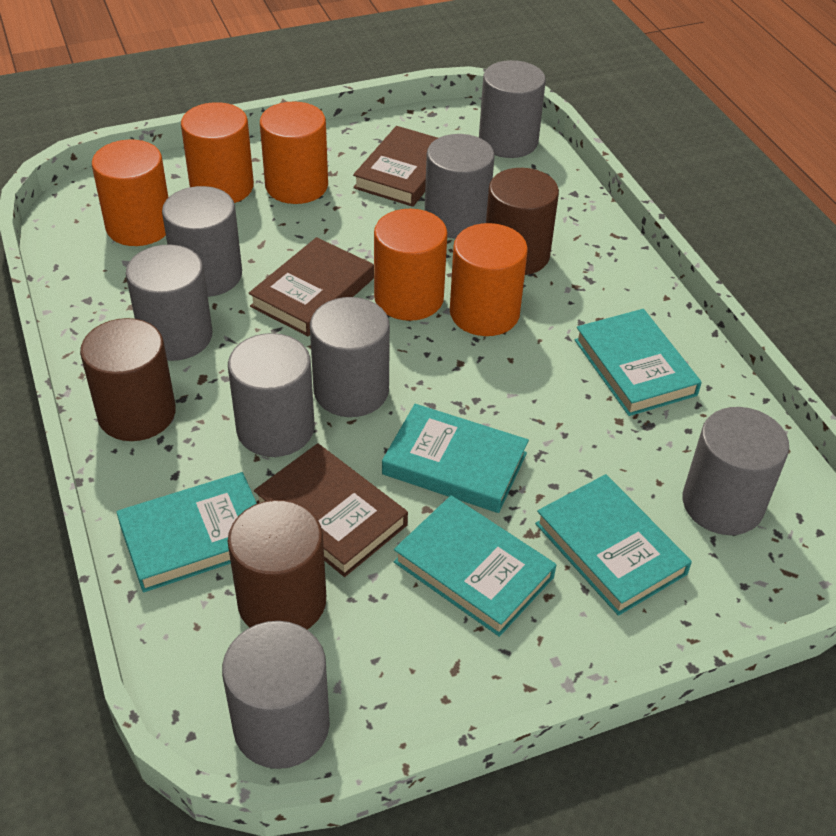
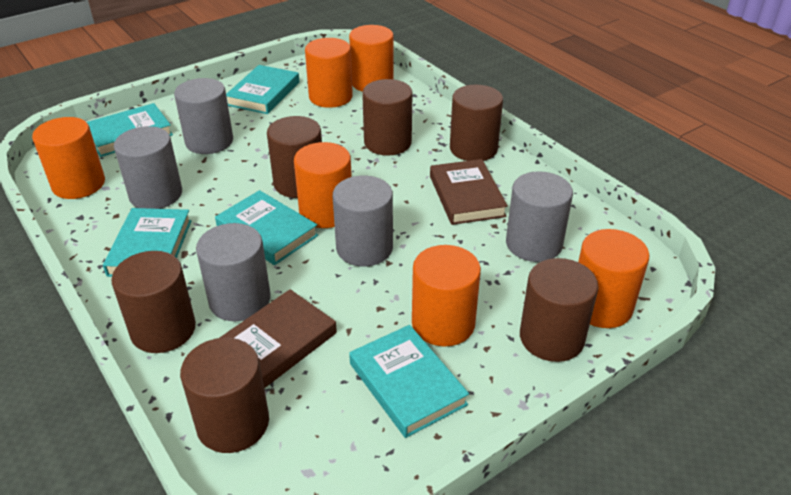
brown book: [249,237,374,337] [254,443,408,577] [353,126,438,207] = 3 -> [219,289,337,388] [430,159,508,225] = 2
brown cylinder: [80,318,176,441] [228,500,326,630] [486,168,559,275] = 3 -> [111,251,196,353] [180,338,269,453] [267,116,322,198] [362,79,413,156] [450,85,503,161] [520,258,599,362] = 6
grey cylinder: [126,244,212,361] [162,186,242,297] [222,621,330,769] [228,333,315,457] [310,297,390,417] [425,134,495,239] [479,60,546,158] [683,407,789,535] = 8 -> [114,126,182,209] [174,78,233,154] [196,223,271,321] [333,175,393,267] [506,171,573,262] = 5
orange cylinder: [92,140,168,246] [181,102,254,203] [260,101,328,204] [374,209,447,321] [450,223,528,336] = 5 -> [32,117,105,199] [294,142,352,228] [305,38,353,108] [349,25,394,92] [412,245,481,347] [578,229,649,328] = 6

